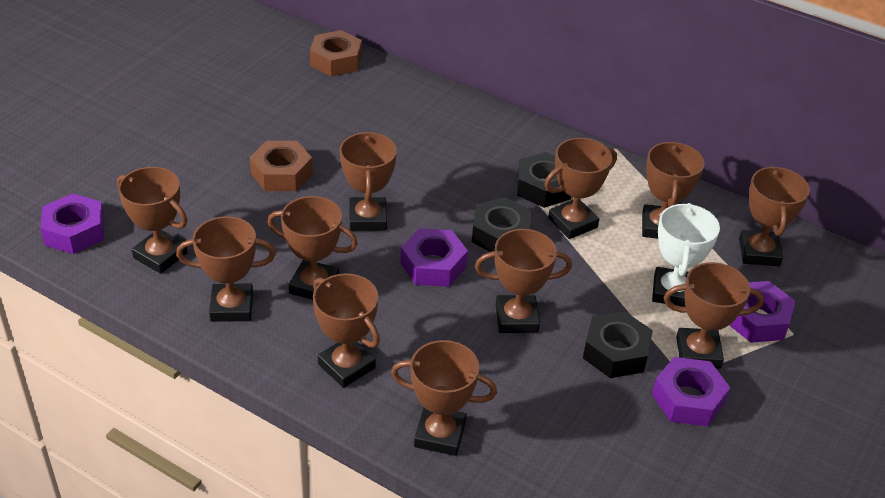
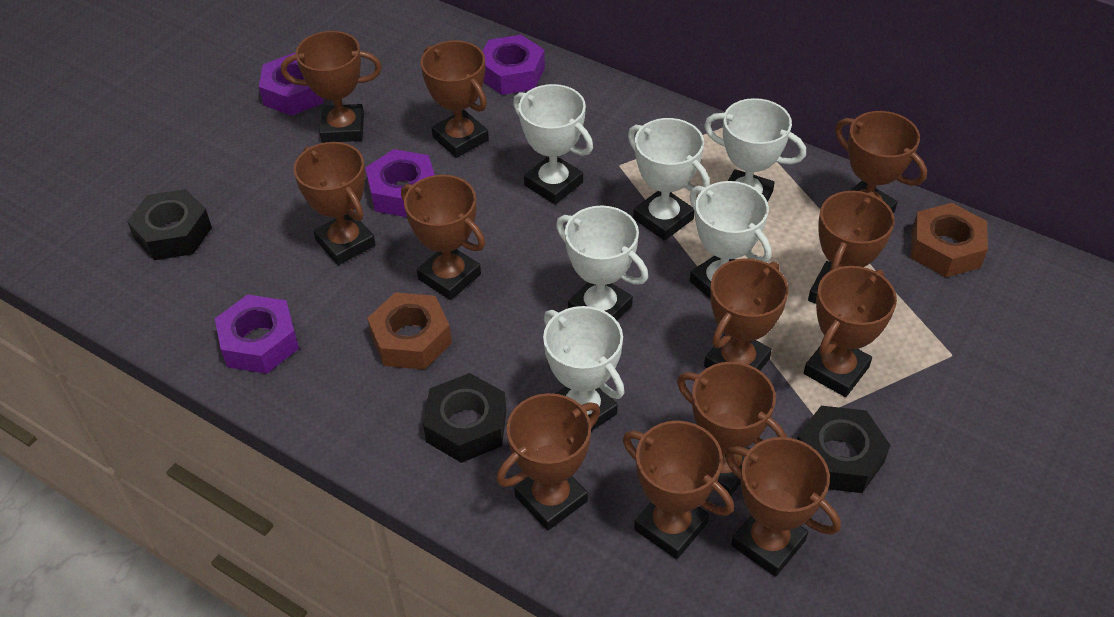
brown trophy: [117,167,188,274] [176,216,276,322] [268,196,358,300] [313,273,380,388] [340,131,397,231] [391,340,497,456] [475,229,572,333] [545,138,617,239] [642,141,705,239] [664,262,764,369] [739,166,810,266] = 11 -> [281,31,382,143] [293,142,376,265] [401,175,485,300] [420,40,489,158] [497,393,600,530] [623,421,734,559] [677,362,787,496] [704,258,789,371] [725,437,841,577] [804,266,897,397] [808,191,895,304] [835,111,927,213] = 12
white trophy: [652,203,720,307] = 1 -> [513,84,593,205] [543,306,625,431] [556,206,648,320] [628,118,710,241] [689,181,771,298] [704,98,806,202] = 6

